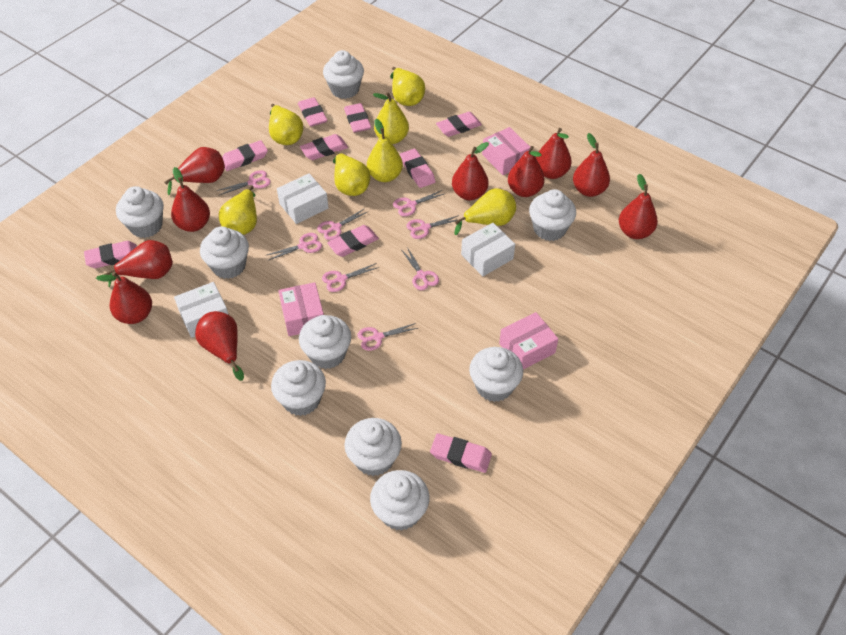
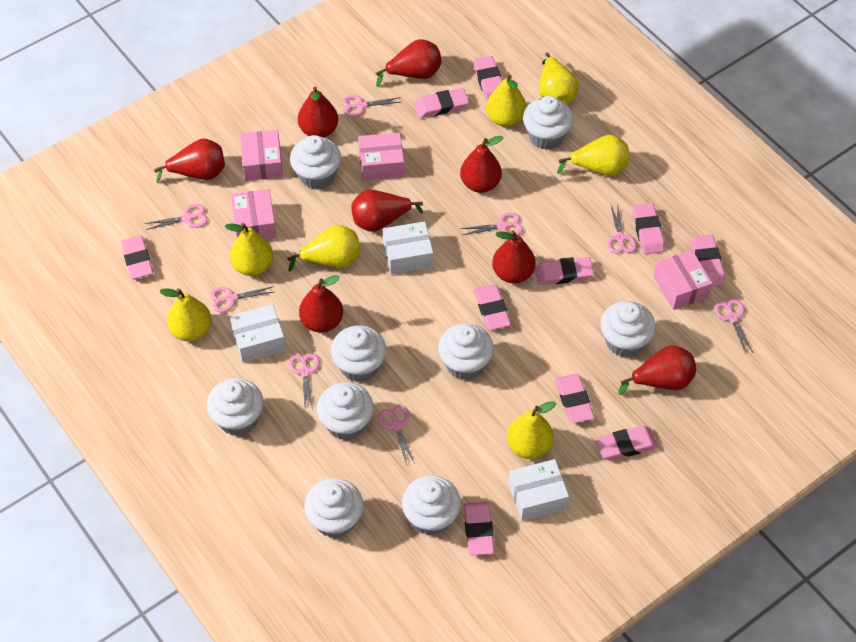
pink box: [278,282,324,336] [482,127,530,175] [499,312,558,370] = 3 -> [231,189,277,239] [240,130,283,181] [358,132,404,181] [654,250,713,310] = 4
pink eraser: [84,241,137,268] [222,140,268,171] [298,97,328,127] [300,134,348,160] [327,225,379,257] [344,103,371,133] [400,149,436,188] [430,433,492,473] [436,112,482,137] = 9 -> [121,236,153,279] [414,88,469,118] [464,502,495,555] [473,56,502,101] [474,284,511,330] [535,257,594,285] [555,374,595,423] [596,426,658,460] [632,203,665,254] [692,234,725,286] = 10
red pear: [96,272,152,324] [104,240,173,287] [164,147,225,195] [171,167,210,232] [195,311,244,381] [452,142,489,200] [508,146,545,197] [536,128,572,179] [573,133,610,197] [619,174,658,239] = 10 -> [154,139,225,183] [298,87,338,137] [299,275,343,333] [351,189,423,232] [376,39,441,87] [460,136,503,193] [492,230,536,283] [619,345,696,395] = 8

